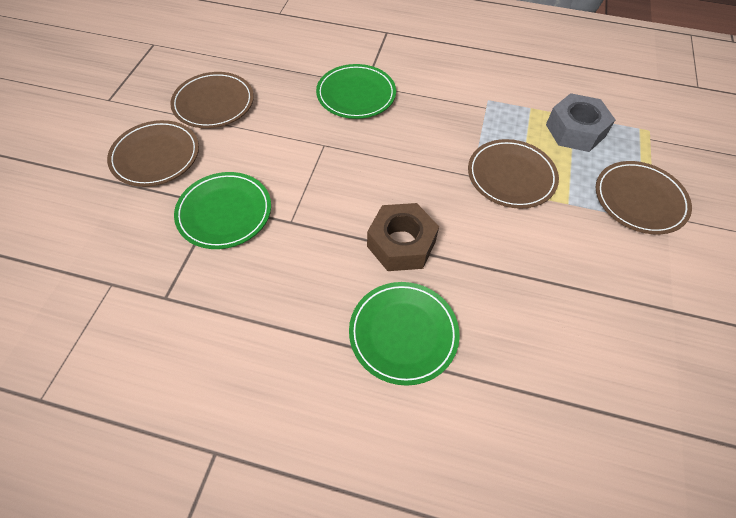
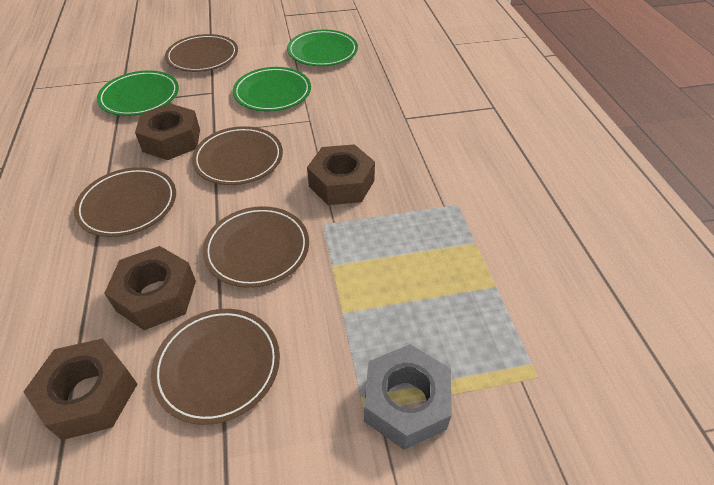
brown nut: [367,203,439,271] = 1 -> [23,338,137,440] [104,246,196,330] [135,103,200,160] [307,144,375,205] = 4
brown plate: [107,120,199,187] [170,72,254,128] [468,139,559,209] [596,161,692,234] = 4 -> [74,167,176,237] [151,309,280,425] [165,34,238,72] [192,126,283,185] [203,206,309,288] = 5

